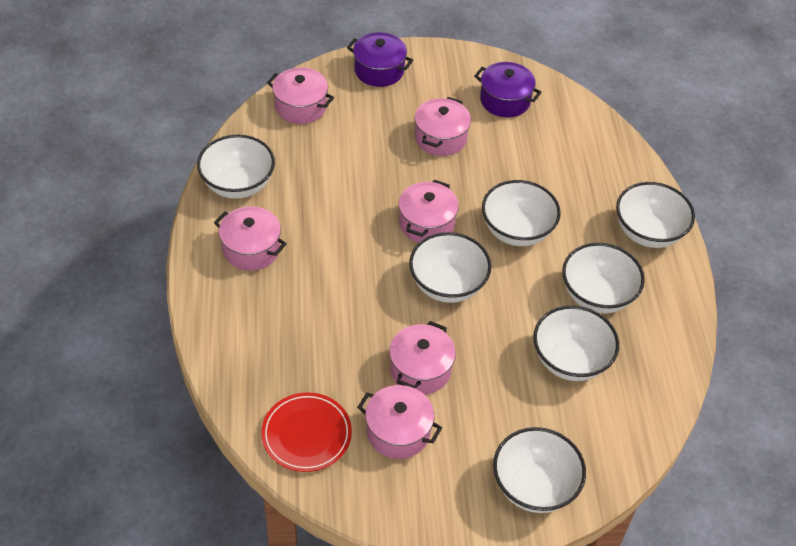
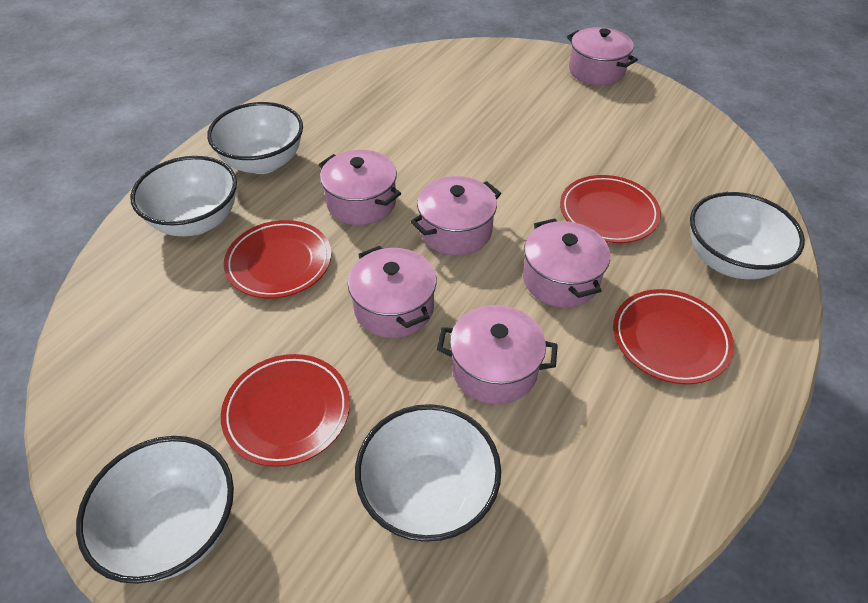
purple pot: [347,32,413,87] [474,62,542,118] = 2 -> none = 0
red plate: [261,392,352,472] = 1 -> [221,354,350,467] [224,220,331,298] [560,175,661,243] [613,289,734,384] = 4
white bowl: [197,135,275,199] [409,232,491,303] [482,180,561,246] [493,427,586,513] [533,305,619,381] [562,243,645,313] [616,182,695,248] = 7 -> [76,436,234,584] [130,156,237,236] [207,102,303,174] [355,404,501,542] [690,192,805,279] = 5

